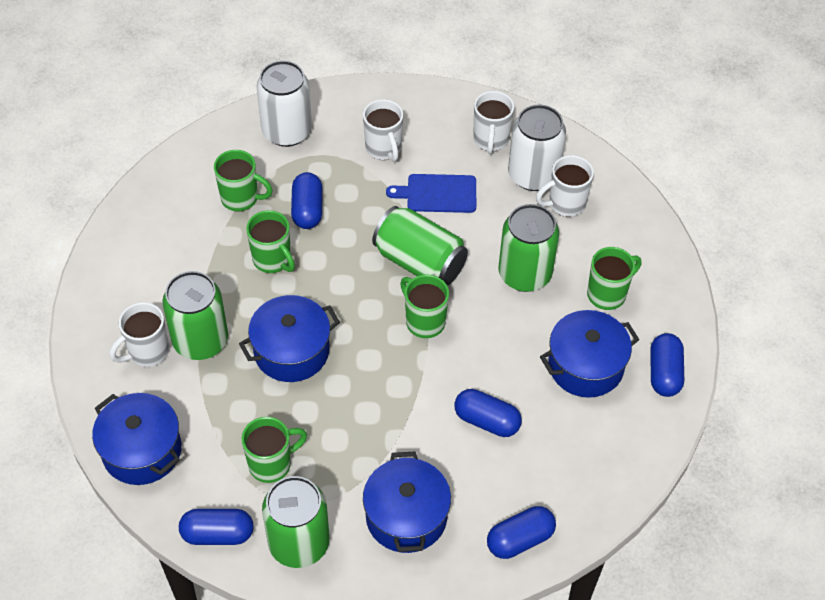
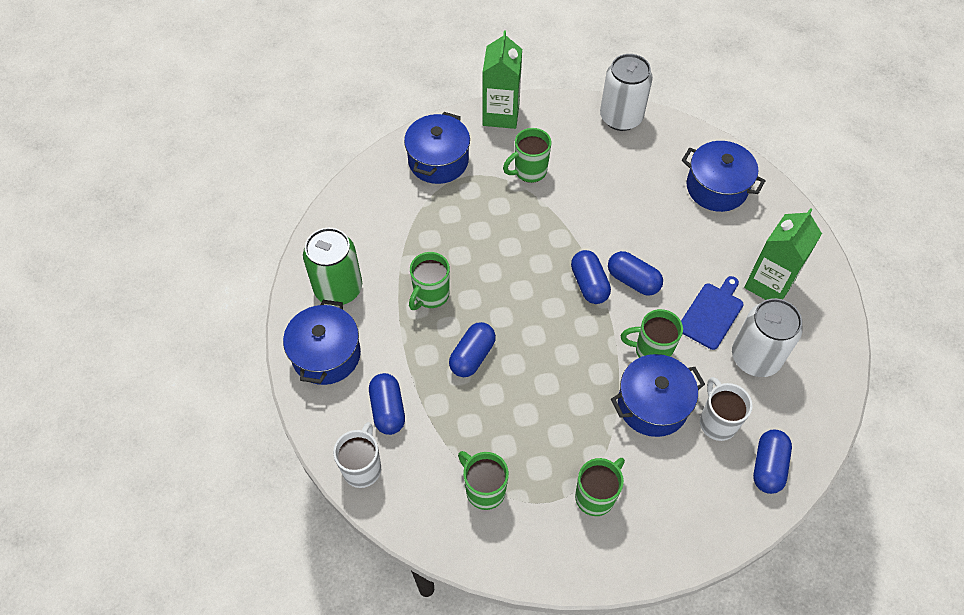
green can: [162,271,228,360] [262,476,330,568] [372,206,468,286] [498,204,559,292] = 4 -> [303,228,362,306] = 1
green carton: none = 0 -> [483,30,522,129] [744,208,822,300] = 2
white mug: [110,302,169,367] [363,99,403,162] [473,91,514,154] [536,155,594,217] = 4 -> [333,422,381,488] [700,377,753,441] = 2

